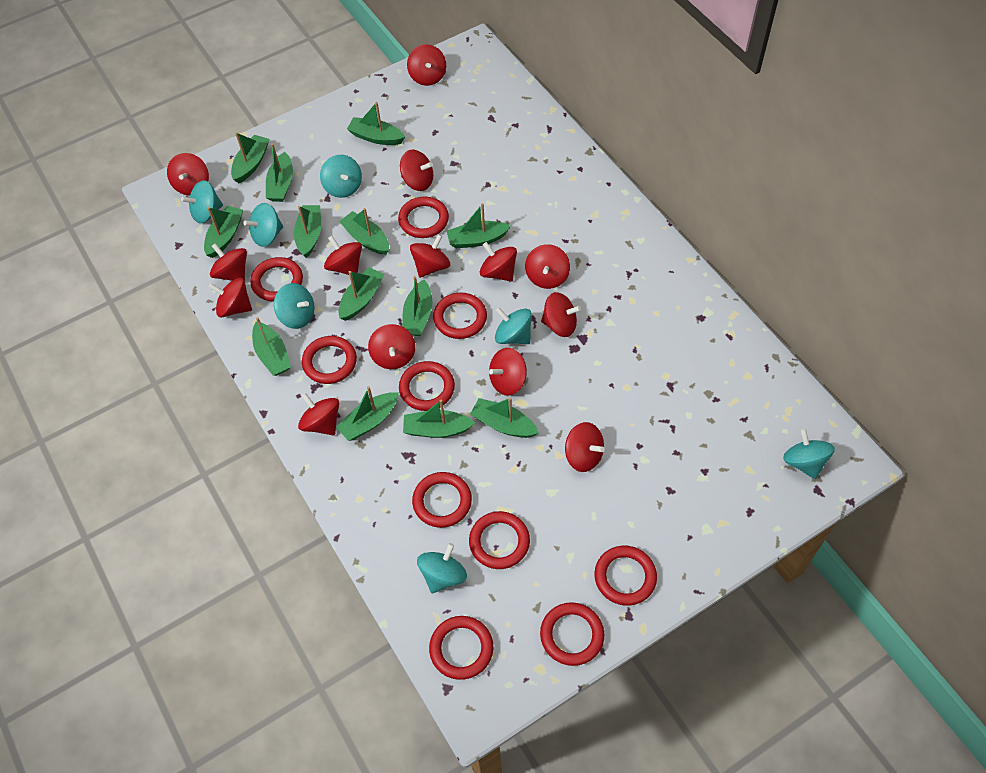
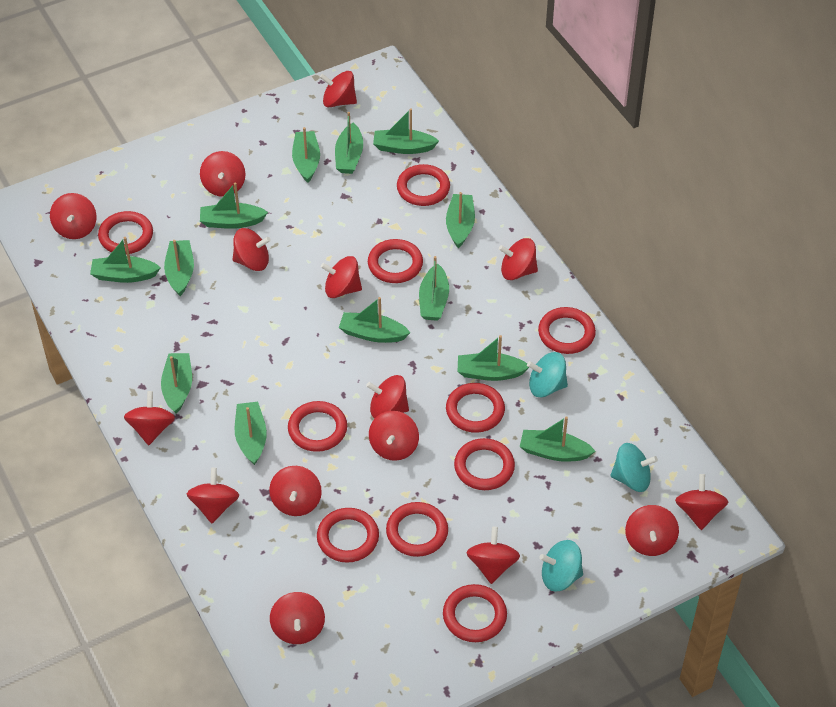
red spinning top: [167,153,209,195] [209,278,252,318] [210,243,247,281] [298,393,339,435] [324,236,362,275] [368,324,415,369] [400,150,433,191] [407,44,446,86] [410,234,450,278] [480,242,517,282] [489,348,527,396] [525,244,570,289] [541,292,581,337] [565,422,605,472] = 14 -> [50,193,97,239] [124,391,175,445] [187,468,239,523] [200,151,245,197] [232,228,271,271] [269,466,322,516] [270,592,325,644] [320,71,357,107] [321,256,362,298] [366,375,409,418] [369,411,419,461] [466,527,520,584] [499,238,538,280] [625,505,679,556] [675,474,728,530] = 15
turquoise spinning top: [181,180,223,223] [243,203,283,247] [274,283,314,329] [320,155,362,198] [417,543,467,593] [495,308,532,344] [783,428,835,479] = 7 -> [527,352,568,397] [539,540,583,592] [610,443,658,492] = 3

